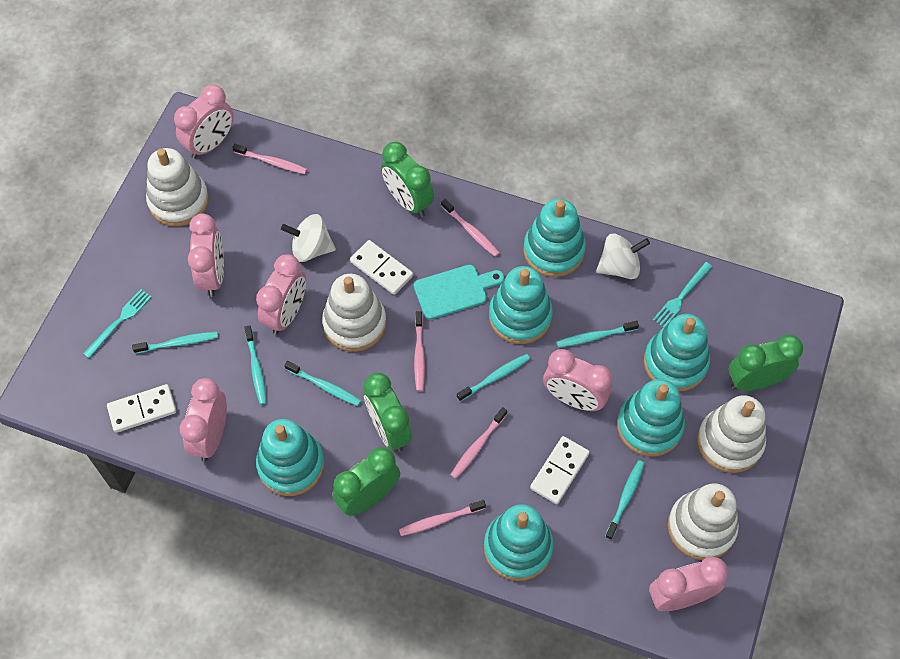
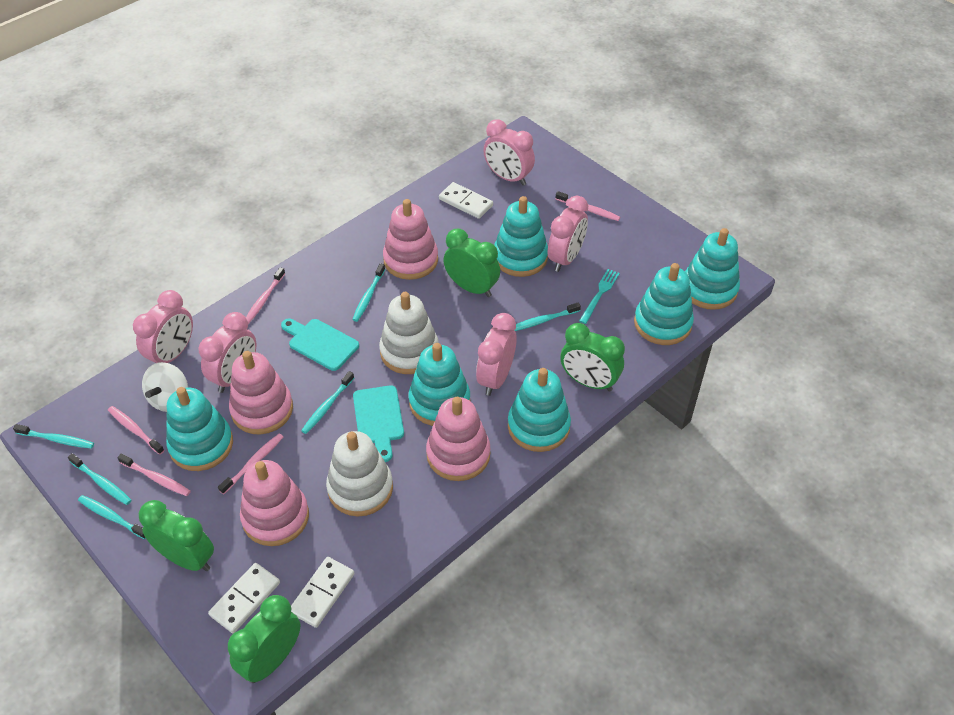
pink clock: [174,85,234,159] [180,378,227,461] [188,213,224,297] [256,254,306,335] [543,349,613,411] [649,556,728,611] = 6 -> [133,290,193,363] [199,312,256,393] [476,313,517,396] [483,119,535,186] [548,196,588,272] = 5
pink stacking toy: none = 0 -> [229,351,293,435] [240,460,309,546] [383,199,438,280] [426,397,490,481] = 4
turquoise cutting board: [414,265,504,320] = 1 -> [281,319,359,371] [353,385,404,462] = 2
turquoise fork: [83,289,152,359] [653,262,712,327] = 2 -> [579,269,620,324] = 1
white spinning top: [281,214,336,262] [596,234,650,279] = 2 -> [142,362,188,412] = 1
white stacking toy: [146,148,209,226] [322,274,386,352] [668,483,739,560] [697,395,766,473] = 4 -> [326,431,393,516] [379,292,439,374] = 2

